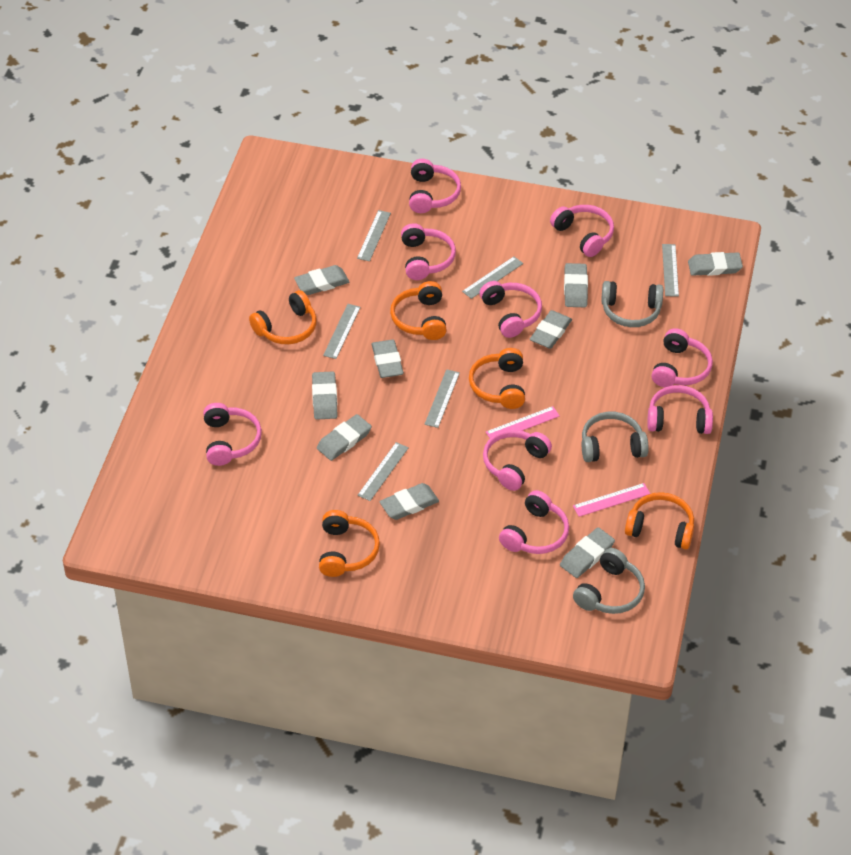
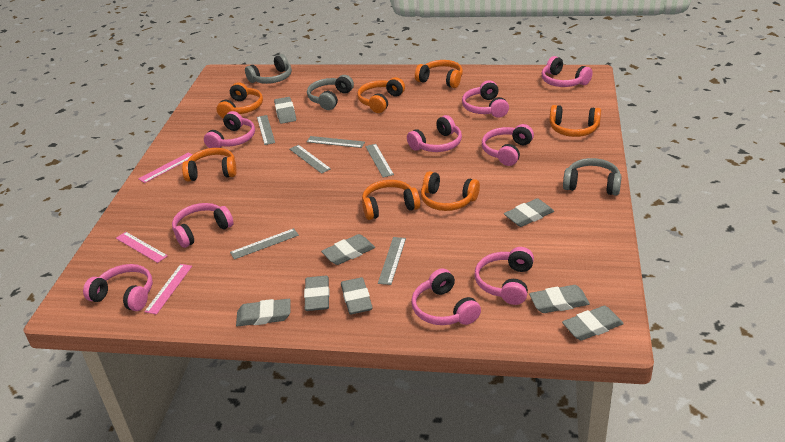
grey eraser: [294,265,350,295] [312,371,338,420] [317,414,372,461] [371,340,404,378] [379,483,439,520] [530,310,572,349] [560,527,615,578] [564,263,588,307] [688,252,743,276] = 9 -> [236,299,291,326] [274,97,296,124] [304,276,330,311] [321,234,375,265] [341,277,373,314] [504,198,554,227] [529,285,590,313] [562,306,624,341] = 8
orange headphones: [249,290,317,344] [319,510,380,577] [390,281,447,340] [469,348,525,409] [625,492,694,549] = 5 -> [182,148,237,182] [217,82,263,118] [357,77,405,113] [362,180,420,220] [415,60,463,88] [421,171,480,211] [549,105,601,137] = 7
pink ruler: [486,406,560,438] [573,483,650,517] = 2 -> [116,232,168,263] [138,152,192,183] [144,264,192,315] = 3

